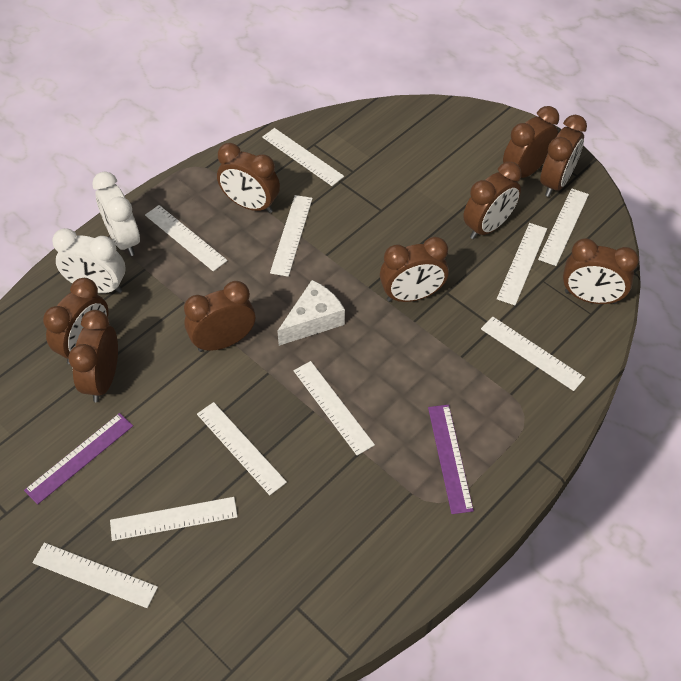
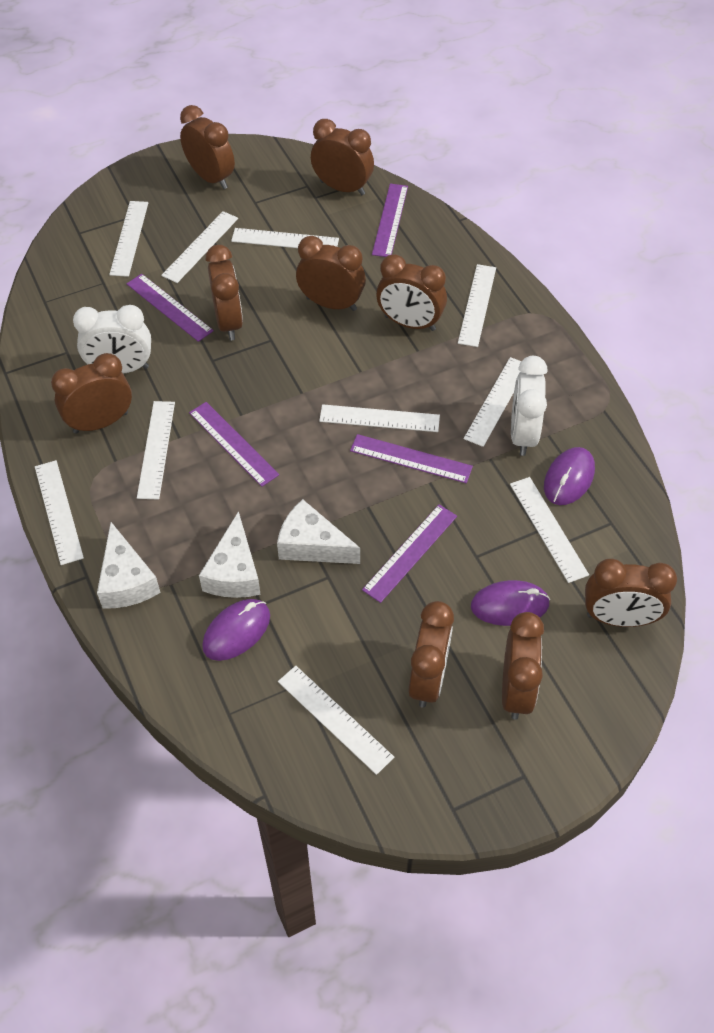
purple mouse: none = 0 -> [202,599,270,661] [471,580,550,626] [544,447,595,505] = 3
purple ruler: [24,413,133,505] [428,405,474,514] = 2 -> [127,274,214,342] [189,402,279,487] [350,434,473,483] [362,504,457,603] [372,184,408,257] = 5
white cheese: [277,280,345,346] = 1 -> [97,522,161,609] [199,511,261,598] [277,499,360,564] = 3

